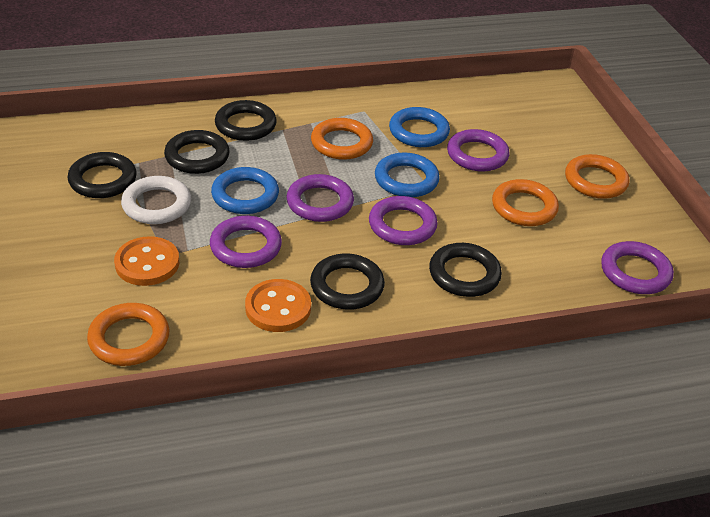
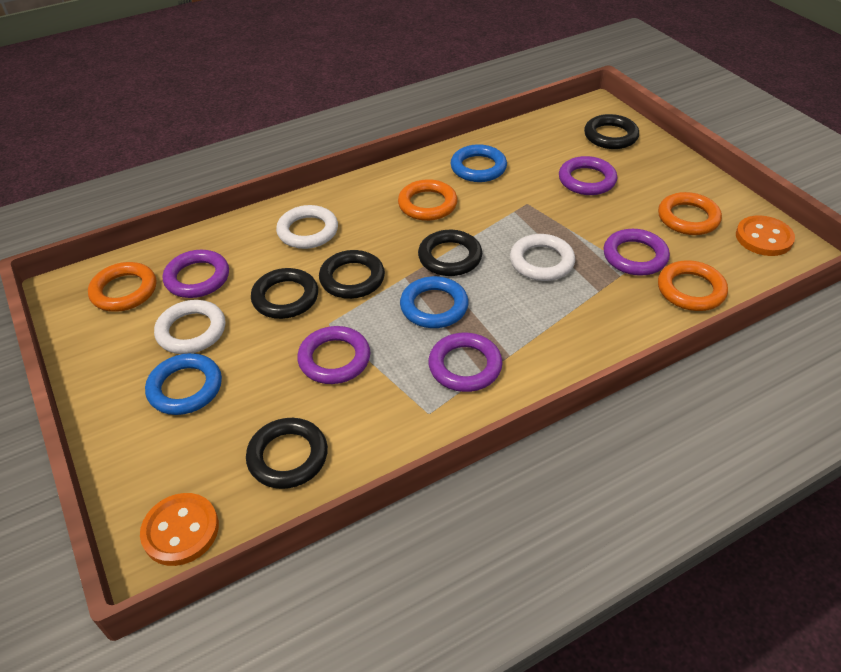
white ring: [121,176,191,224] = 1 -> [154,300,225,354] [276,205,338,249] [510,234,575,281] = 3

